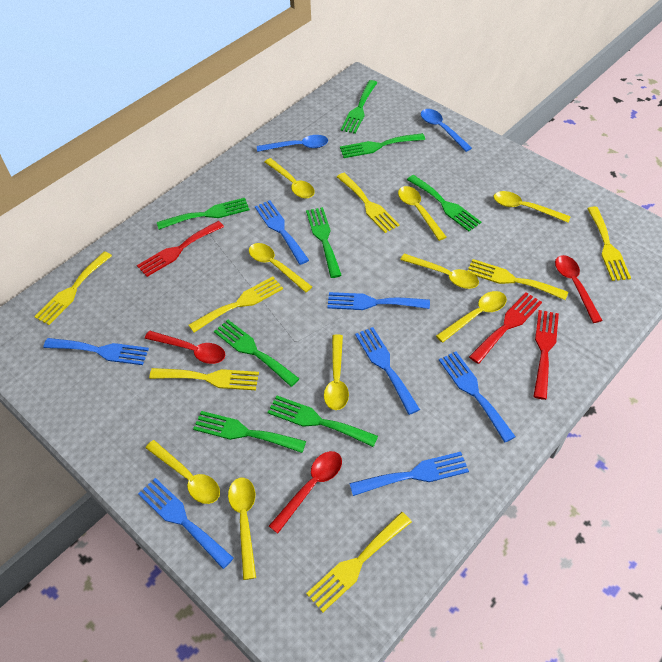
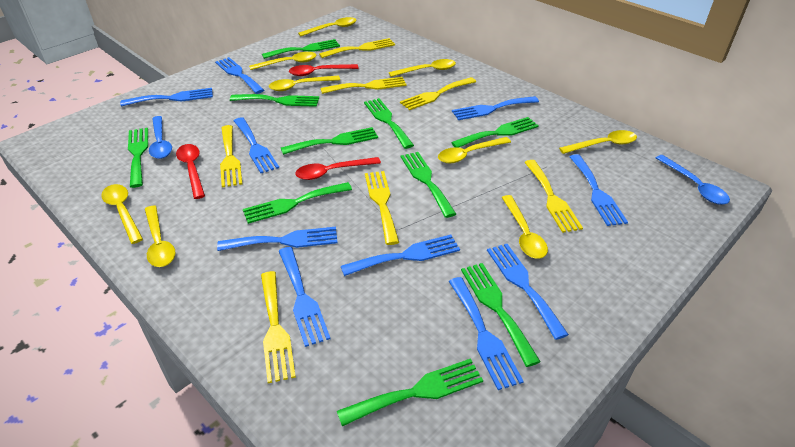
blue fork: [43,338,149,365] [138,478,234,569] [255,200,309,265] [327,292,430,310] [349,452,469,496] [355,327,420,415] [439,352,516,443] = 7 -> [120,88,213,106] [215,57,264,94] [217,227,338,251] [234,117,279,173] [279,247,330,347] [341,235,460,276] [449,277,524,390] [452,96,539,120] [487,244,569,340] [569,154,628,226] = 10
green fork: [157,198,249,230] [193,411,306,453] [214,320,300,387] [267,396,378,447] [306,207,342,278] [340,80,377,134] [340,133,425,158] [407,175,481,231] = 8 -> [128,128,148,188] [230,94,319,107] [243,182,352,224] [262,39,340,59] [281,127,378,155] [337,358,483,426] [364,98,414,149] [401,152,456,218] [451,117,539,148] [461,263,541,367] = 10
red fork: [137,221,224,277] [469,292,542,364] [533,310,559,400] = 3 -> none = 0

